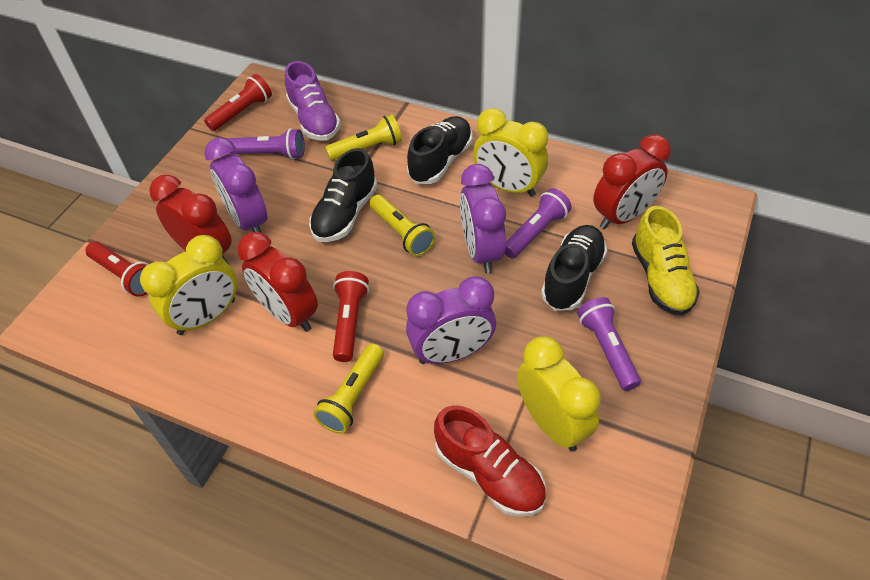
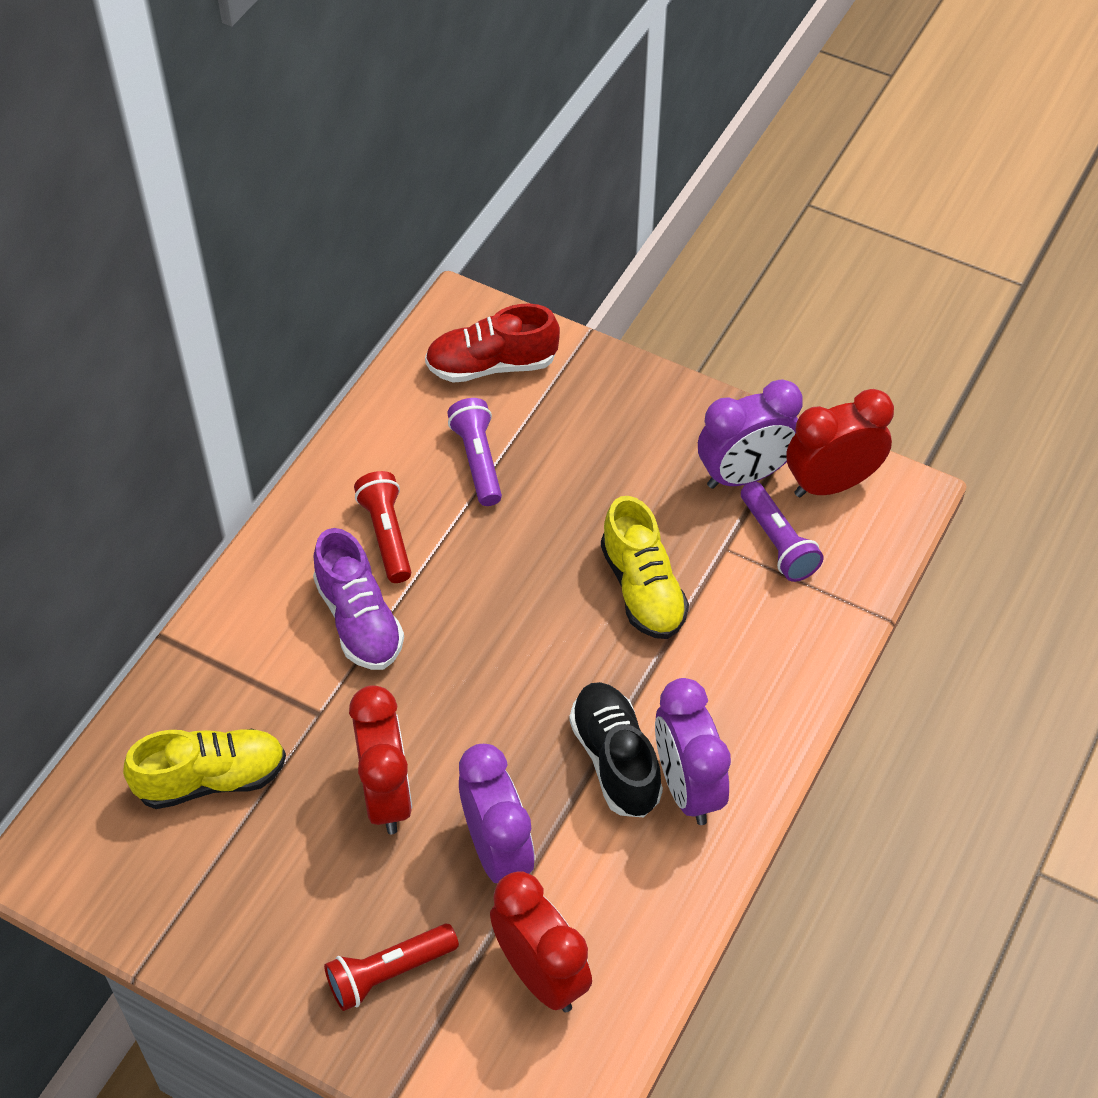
black shoe: [309,148,377,242] [407,116,472,184] [541,225,607,311] = 3 -> [569,682,663,817] = 1
purple flashlight: [228,128,305,160] [505,188,572,258] [577,297,641,391] = 3 -> [447,398,502,506] [741,481,824,582] = 2
red flashlight: [85,242,149,297] [204,74,272,131] [333,271,369,362] = 3 -> [324,924,459,1011] [354,471,411,583] = 2
yellow clock: [140,235,237,335] [473,108,548,197] [517,336,601,452] = 3 -> none = 0
yellow flashlight: [313,344,384,434] [325,114,402,161] [369,195,435,256] = 3 -> none = 0
yellow shoe: [632,206,700,316] = 1 -> [123,729,286,809] [601,496,689,639] = 2

